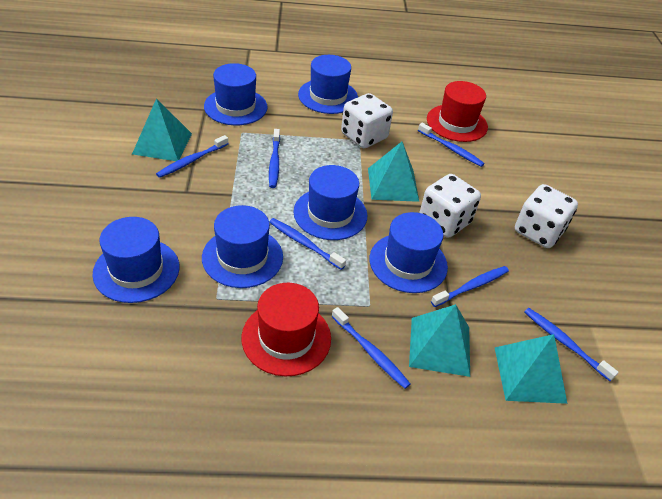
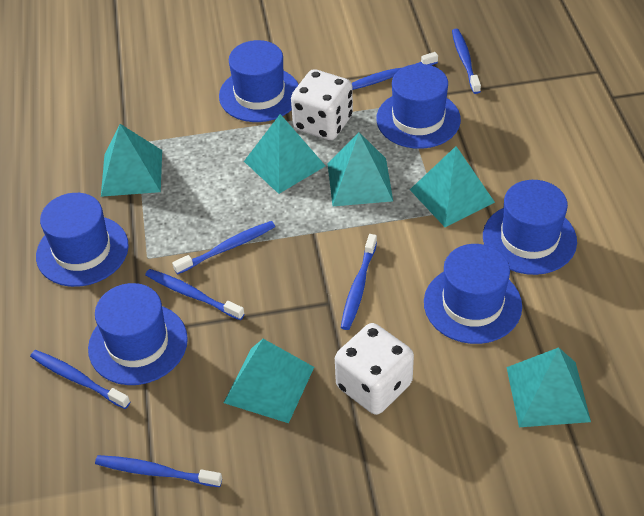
red hat: [241,283,331,376] [427,81,488,142] = 2 -> none = 0
turquoise pyramid: [132,98,192,161] [368,142,419,202] [409,304,470,377] [495,334,567,404] = 4 -> [101,124,162,197] [224,339,314,423] [244,114,325,194] [327,132,393,206] [410,146,495,227] [507,347,591,427] = 6
white dice: [341,93,393,148] [419,174,481,238] [515,184,578,248] = 3 -> [291,69,353,140] [335,323,414,415] = 2

